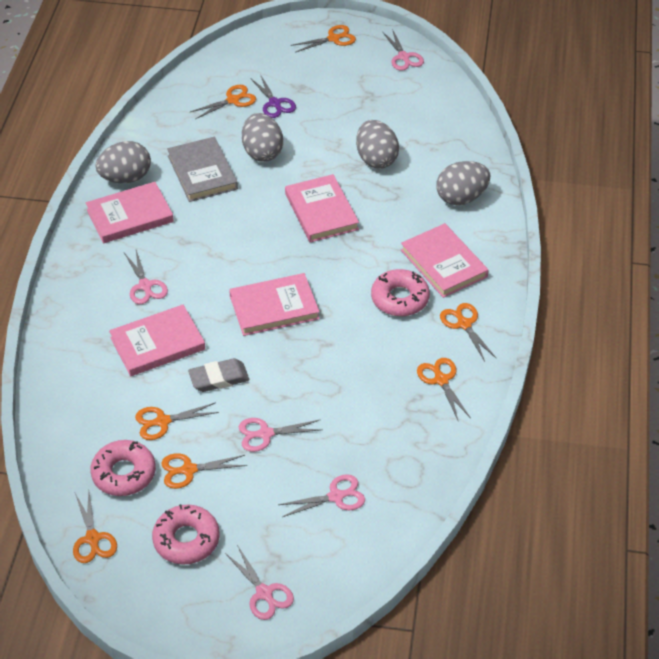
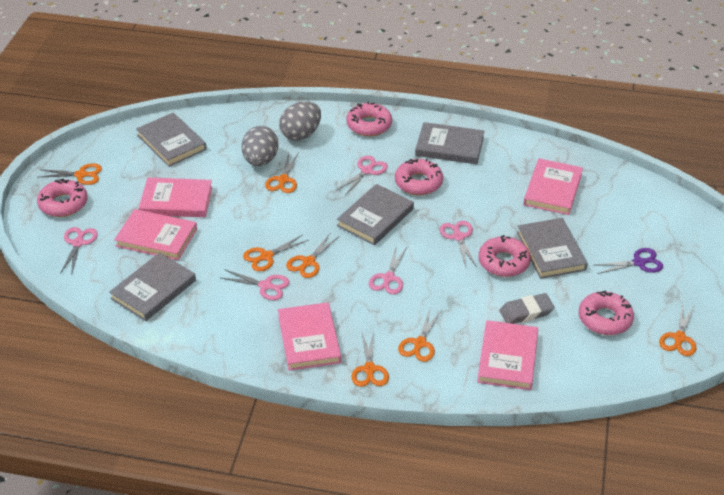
grey book: [167,137,238,202] = 1 -> [109,253,196,321] [136,113,207,167] [337,184,414,245] [415,122,484,164] [517,218,588,279] = 5
grey egg: [96,141,151,183] [242,113,283,162] [356,120,399,169] [436,161,490,205] = 4 -> [242,126,278,166] [279,101,321,141] = 2
pink donut: [90,440,156,496] [152,504,220,565] [371,269,430,316] = 3 -> [37,179,88,217] [346,102,392,136] [395,159,443,195] [479,235,531,277] [579,290,634,335] = 5

